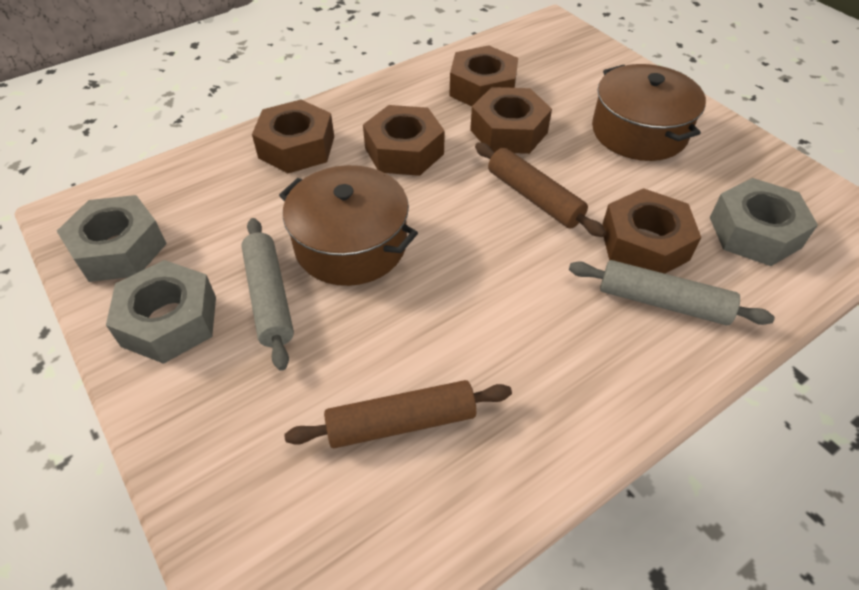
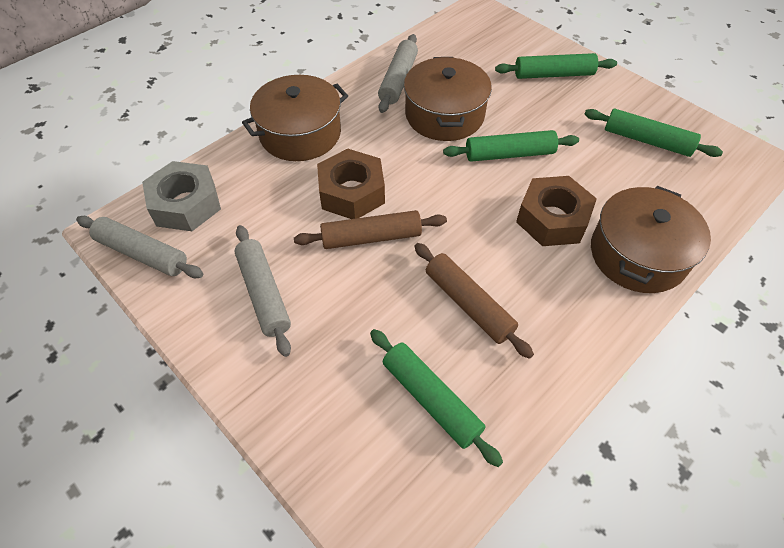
brown nut: [252,100,334,173] [363,105,445,176] [449,45,518,107] [470,87,552,154] [602,188,701,274] = 5 -> [317,148,385,219] [516,176,597,246] = 2
brown pot: [279,165,418,286] [592,64,706,161] = 2 -> [242,75,348,161] [404,57,492,141] [591,186,711,293] = 3
green rolling pin: none = 0 -> [370,329,503,467] [443,130,579,162] [495,53,617,79] [585,109,723,157] = 4
grey nut: [57,195,167,282] [106,260,216,364] [710,178,818,266] = 3 -> [142,161,221,231] = 1
grey rolling pin: [241,218,294,371] [569,260,775,325] = 2 -> [76,216,203,278] [234,225,291,357] [378,34,418,113] = 3

